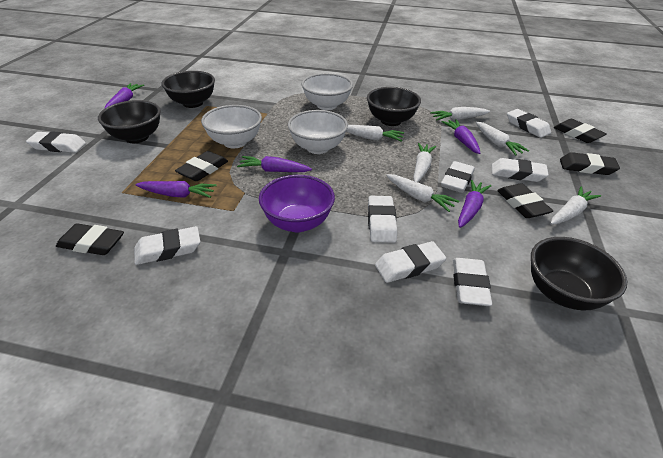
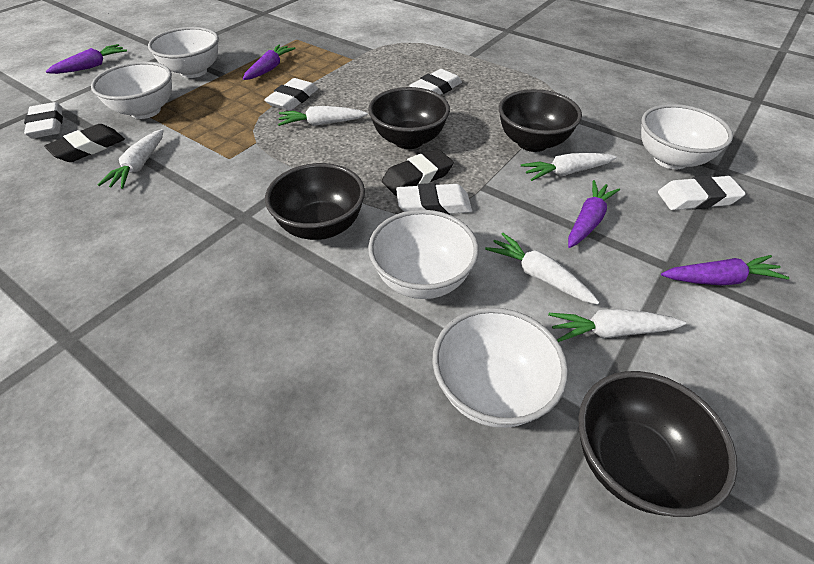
black eraser: [56,223,124,255] [175,151,228,181] [497,183,553,218] [554,119,607,143] [560,152,620,175] = 5 -> [44,124,125,162] [382,149,454,196] = 2
purple bowl: [259,175,335,232] = 1 -> none = 0
purple carrot: [104,83,144,109] [136,181,217,198] [237,156,312,172] [441,119,480,154] [458,180,491,228] = 5 -> [46,44,127,74] [243,44,296,80] [568,180,620,248] [661,255,789,285] = 4
white bowl: [201,105,262,148] [288,110,348,154] [302,73,353,110] = 3 -> [91,61,172,119] [148,27,219,78] [368,210,479,299] [432,307,568,428] [641,104,733,169] = 5
white carrot: [346,125,404,142] [386,174,459,212] [413,143,436,182] [430,107,490,121] [476,122,529,156] [550,186,601,225] = 6 -> [97,129,164,189] [278,106,368,126] [485,233,599,304] [521,153,617,181] [548,309,686,342] = 5
white eraser: [26,131,86,153] [134,226,200,265] [368,196,397,243] [375,241,446,283] [441,161,475,193] [453,258,492,306] [492,158,549,182] [507,109,551,138] = 8 -> [24,102,63,139] [264,78,318,111] [396,183,472,215] [410,69,462,95] [658,176,746,210] = 5

